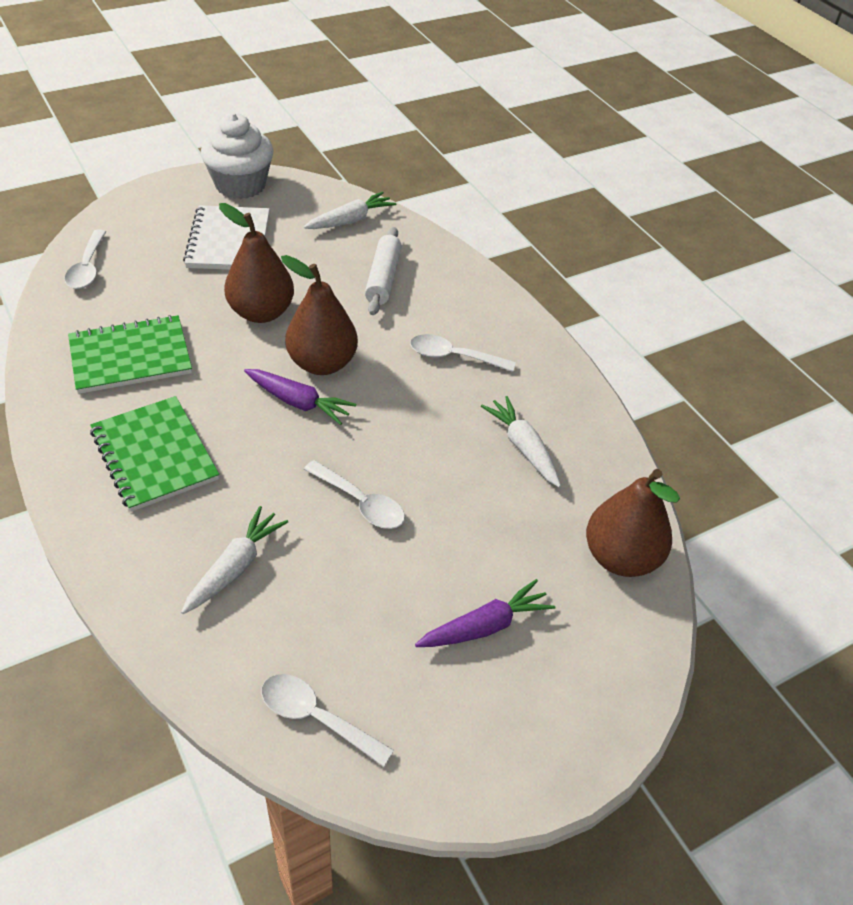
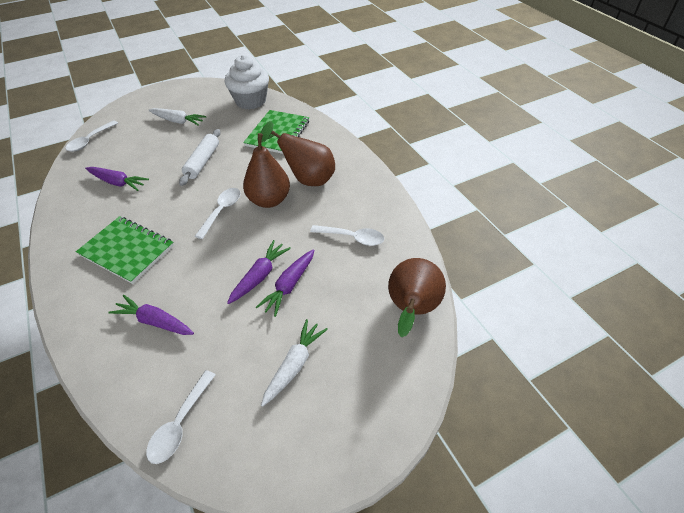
purple carrot: [244,369,356,425] [415,579,555,647] = 2 -> [85,167,149,191] [108,295,194,335] [227,240,291,304] [256,249,314,317] = 4
white carrot: [181,506,288,614] [304,191,397,229] [481,396,561,487] = 3 -> [149,108,206,126] [261,319,328,407] = 2
white notebook: [183,205,270,270] = 1 -> none = 0

